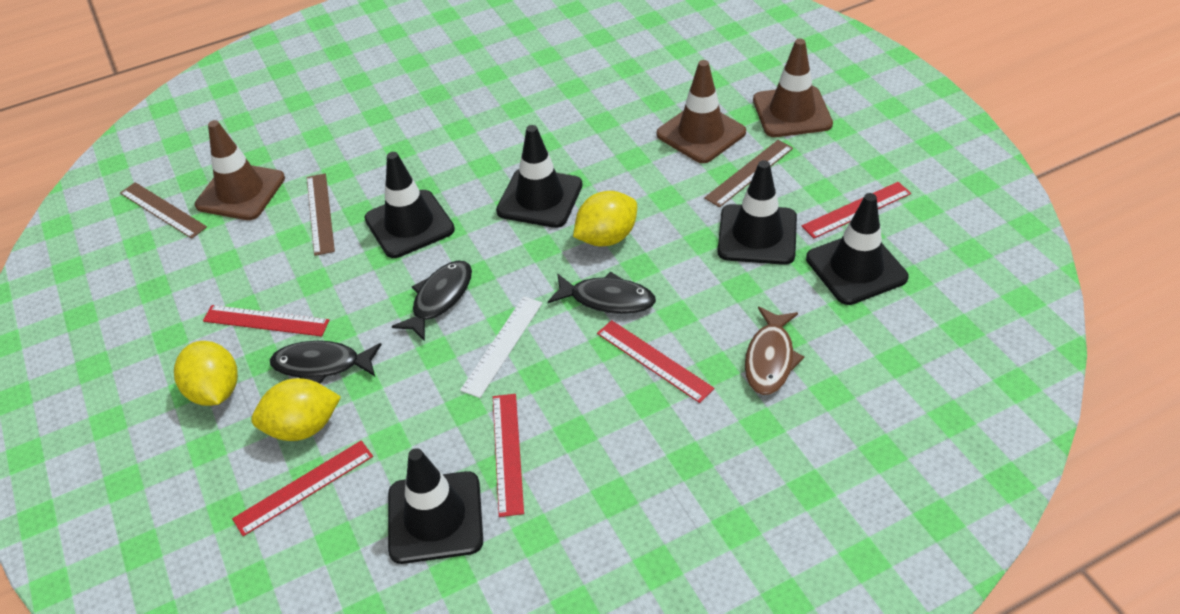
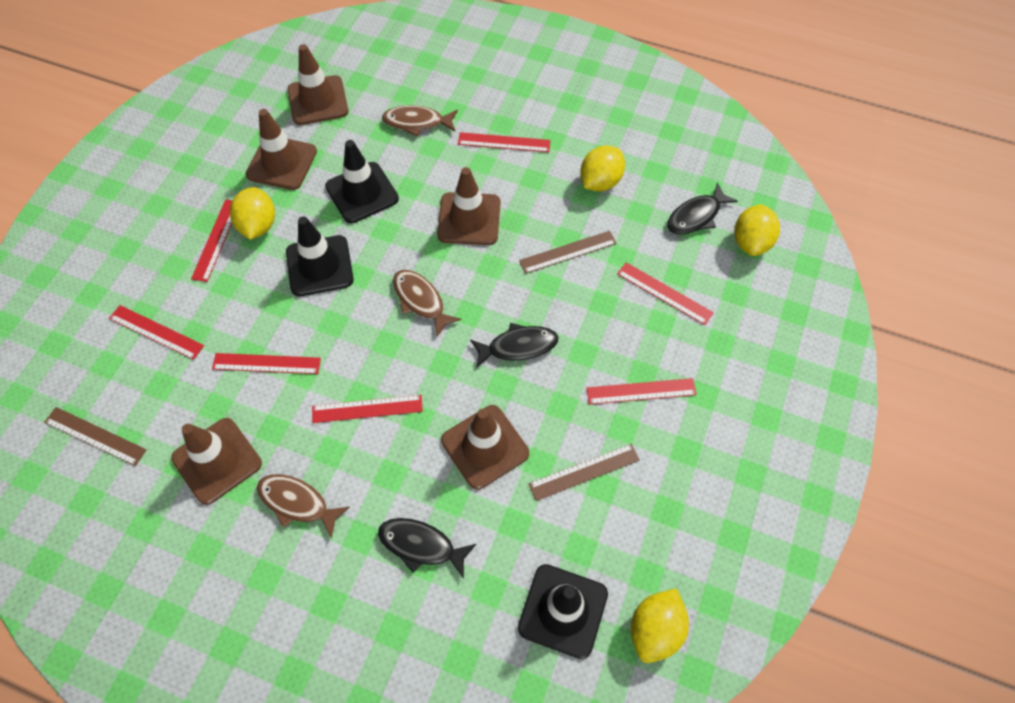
black traffic cone: [364,152,455,258] [388,448,483,564] [496,125,583,228] [717,160,797,265] [806,193,909,305] = 5 -> [286,216,354,296] [325,140,399,223] [518,564,608,659] = 3
brown fish: [745,307,804,395] = 1 -> [257,474,350,539] [382,106,458,137] [393,270,462,337] = 3
brown traffic cone: [195,120,285,220] [656,60,746,163] [753,39,833,137] = 3 -> [171,418,262,505] [245,109,317,190] [288,44,348,125] [437,167,500,245] [441,405,529,490] = 5
red ruler: [203,305,330,337] [232,441,373,536] [493,394,524,517] [597,320,714,403] [802,182,911,238] = 5 -> [109,305,204,360] [191,199,233,282] [212,353,321,374] [312,395,423,423] [458,132,551,152] [587,378,697,405] [617,262,714,325] = 7
white ruler: [460,296,542,398] = 1 -> none = 0
yellow lemon: [174,341,238,406] [251,378,341,441] [573,191,637,246] = 3 -> [230,187,275,239] [580,146,625,191] [631,588,689,663] [734,204,780,256] = 4

